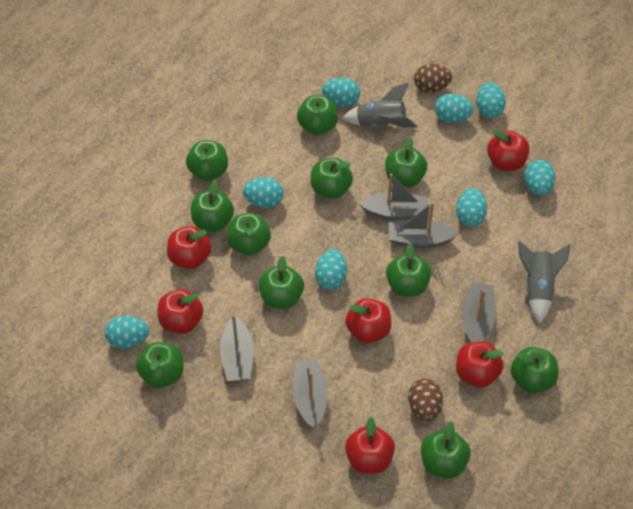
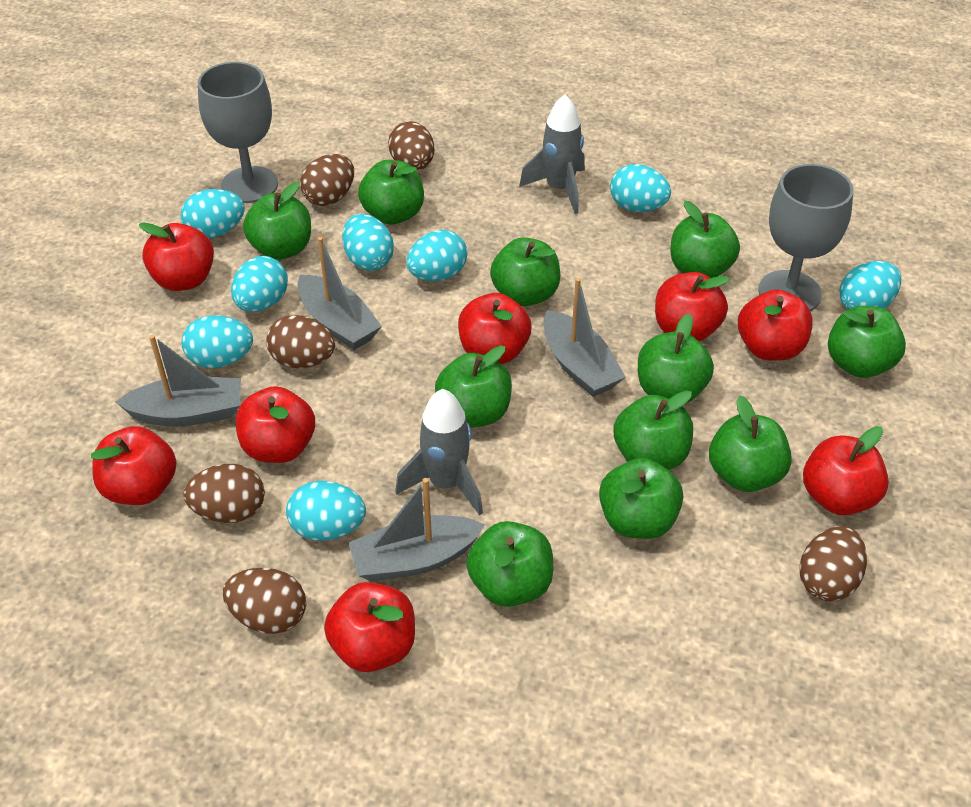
brown egg: [408,379,443,422] [414,64,452,93] = 2 -> [183,464,265,523] [222,568,306,634] [266,315,335,368] [300,154,354,206] [388,121,434,170] [799,526,867,601] = 6
grey boat: [220,314,254,381] [293,359,328,429] [359,173,428,220] [389,202,458,248] [462,282,496,343] = 5 -> [116,335,241,426] [297,237,382,350] [348,478,485,582] [543,278,626,397] = 4
grey goblet: none = 0 -> [198,62,278,203] [758,164,854,311] = 2
red apple: [158,289,203,334] [167,226,211,269] [345,298,391,343] [345,417,395,474] [456,342,504,388] [487,130,530,171] = 6 -> [91,426,177,505] [139,223,214,291] [236,386,315,463] [324,582,415,672] [458,293,531,364] [655,272,730,341] [738,289,813,361] [803,426,889,515] = 8

